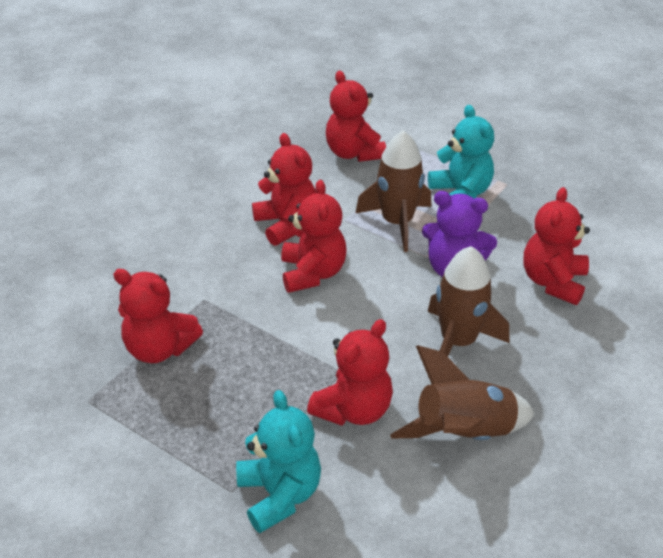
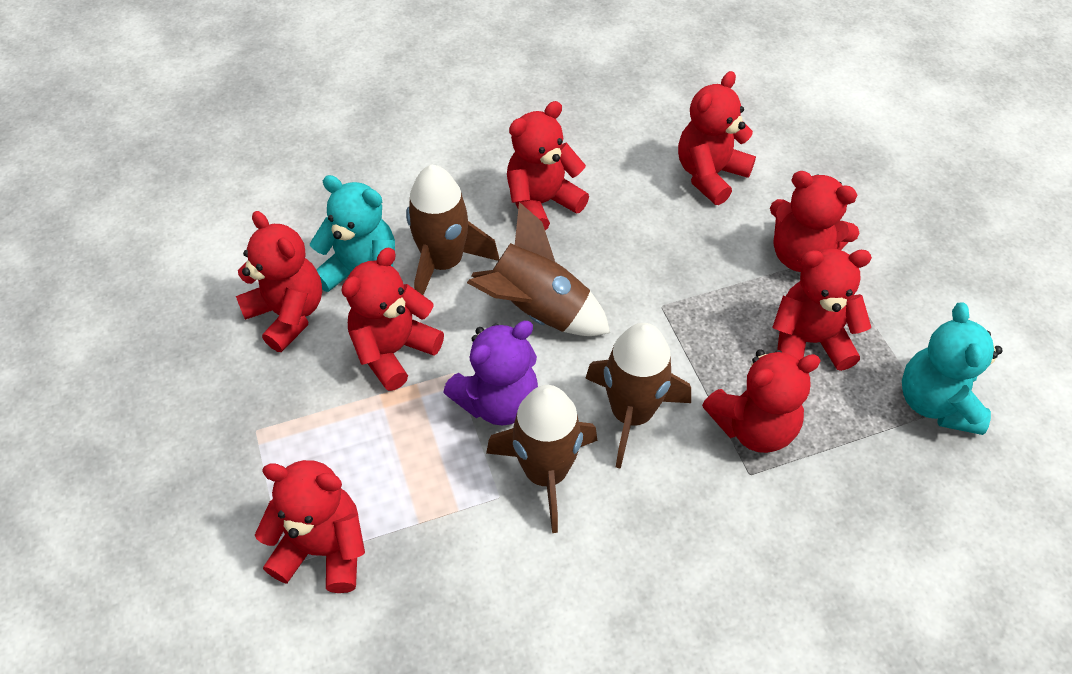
brown rocket: [355,130,432,252] [390,345,535,440] [428,246,509,357] = 3 -> [406,165,499,295] [467,202,610,336] [486,385,597,533] [585,323,691,469] = 4
red teddy bear: [113,269,203,363] [252,133,316,246] [281,180,347,293] [307,319,393,426] [326,71,386,162] [523,187,590,305] = 6 -> [236,211,322,352] [255,460,365,593] [341,248,444,391] [507,101,589,230] [678,71,756,205] [702,349,821,453] [770,171,859,272] [772,248,872,371] = 8

